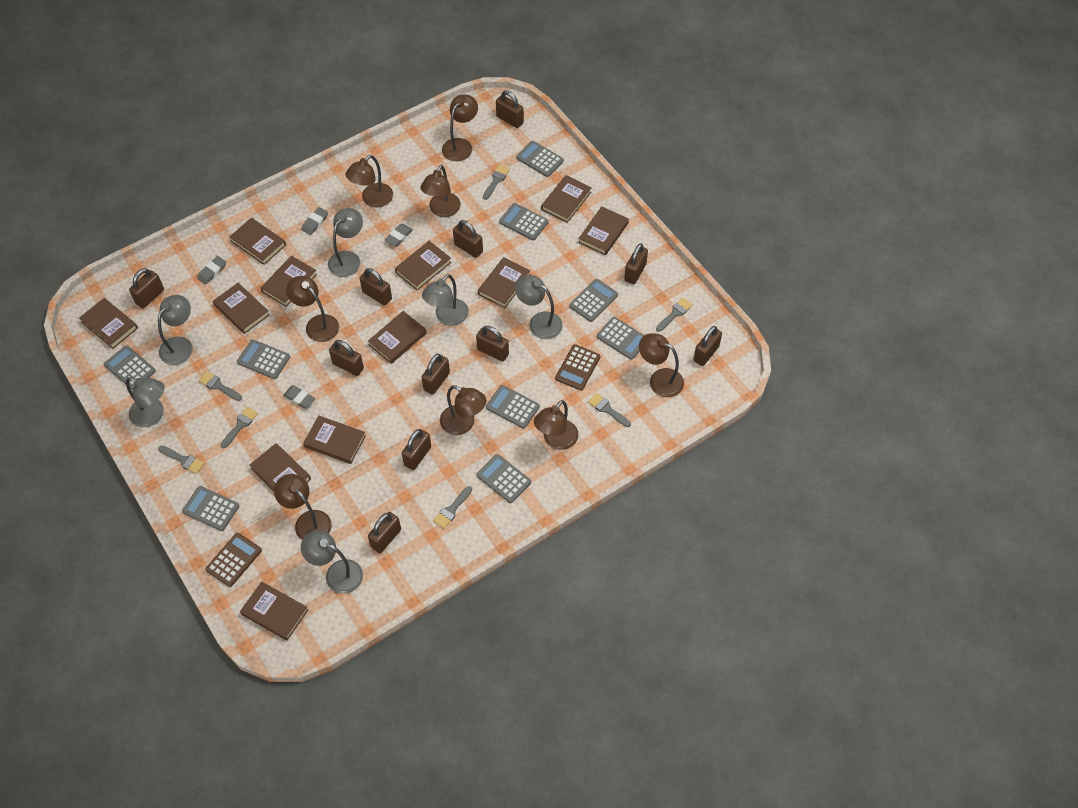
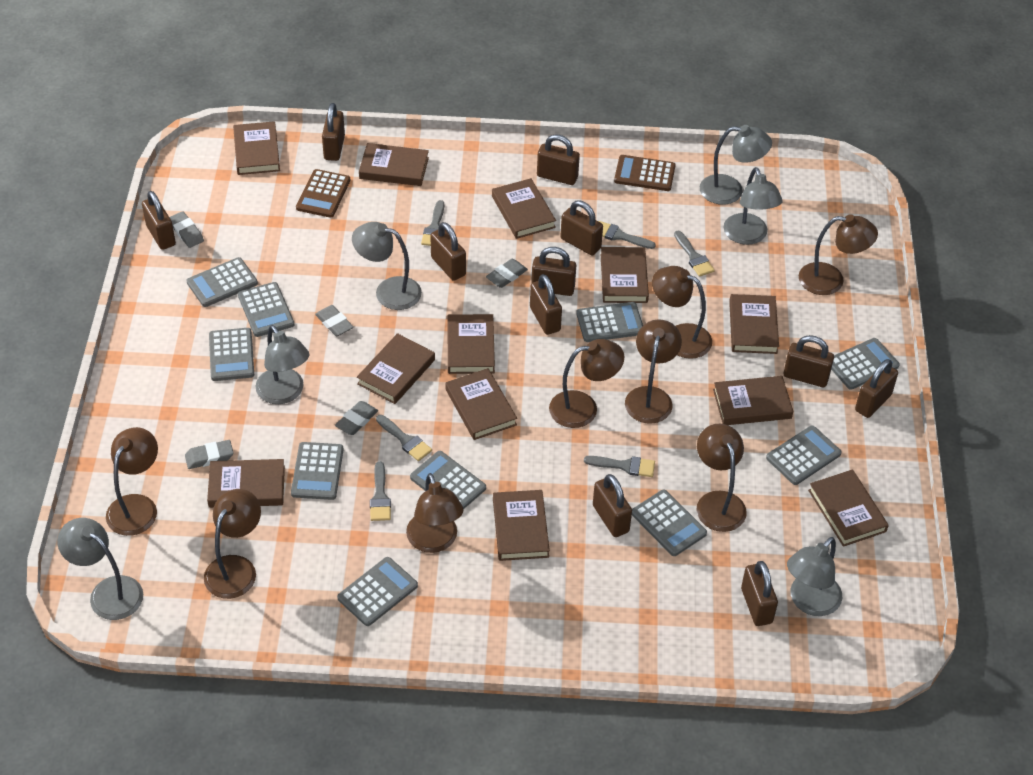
grey brush: [158,446,204,474] [198,371,242,401] [221,407,258,448] [433,486,472,529] [483,165,510,200] [588,393,631,427] [656,298,693,332] = 7 -> [370,461,391,521] [376,415,432,461] [421,200,444,246] [584,456,655,477] [599,221,656,249] [674,231,715,277] = 6
grey calculator: [104,345,156,390] [182,486,239,531] [237,340,290,379] [476,454,531,503] [486,385,540,429] [499,203,548,240] [516,141,564,177] [569,279,618,322] [597,317,645,360] = 9 -> [186,257,258,307] [209,328,254,381] [238,282,294,337] [291,442,344,500] [337,557,418,626] [410,451,486,509] [576,302,643,342] [632,490,707,556] [766,426,842,485] [831,338,900,390] = 10
grey eraser: [197,256,226,285] [283,385,315,409] [301,207,328,235] [384,224,413,247] = 4 -> [169,211,204,248] [185,440,234,469] [315,305,353,336] [335,401,378,435] [486,259,528,288] = 5

